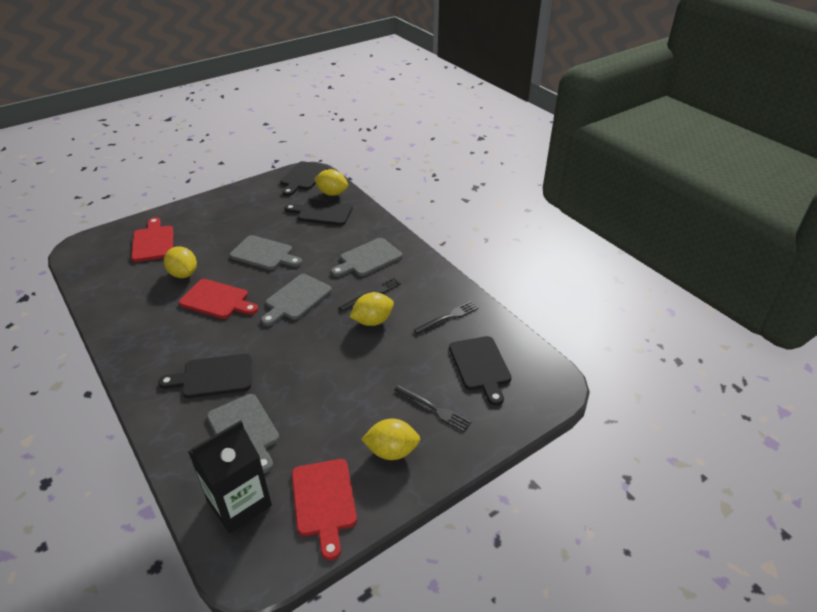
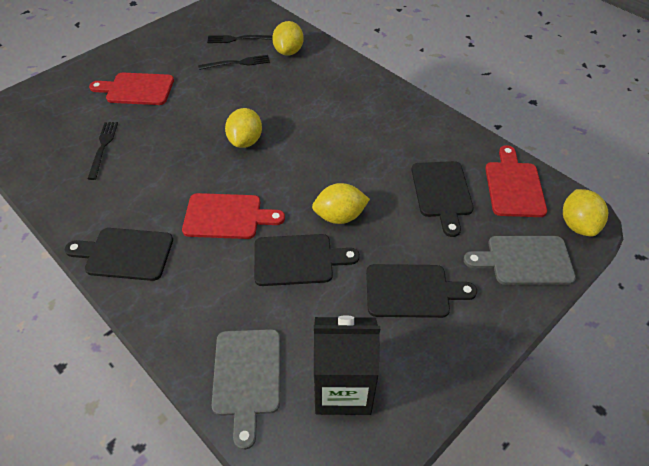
grey cutting board: [207,394,280,473] [230,235,302,270] [261,274,332,326] [331,238,403,277] = 4 -> [212,329,280,450] [464,236,576,285] = 2

